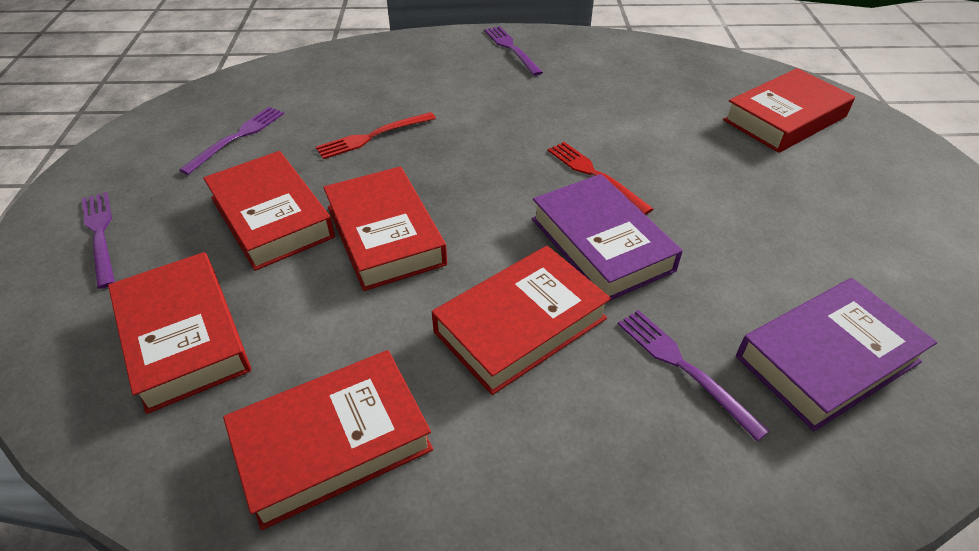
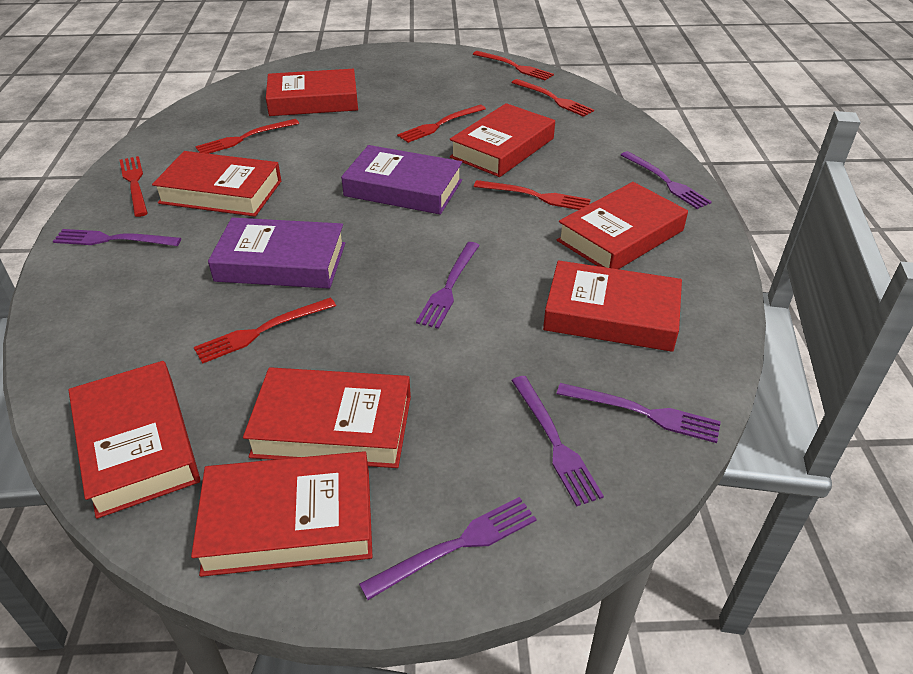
purple fork: [82,192,115,289] [179,107,284,175] [484,26,543,76] [618,310,770,442] = 4 -> [53,229,181,246] [359,497,537,600] [416,242,480,329] [511,376,604,506] [557,383,721,443] [621,151,712,209] = 6
red book: [108,252,251,414] [203,151,335,271] [223,350,433,530] [323,167,447,291] [432,246,611,395] [723,68,855,153] = 6 -> [68,361,200,519] [152,151,281,217] [191,451,373,577] [243,367,411,468] [266,69,358,116] [450,103,555,177] [543,260,682,352] [557,182,688,269] = 8
red fork: [316,112,436,159] [548,142,653,215] = 2 -> [120,156,148,217] [194,298,336,364] [195,119,299,154] [397,105,486,143] [473,51,554,80] [474,180,591,210] [511,79,594,117] = 7

